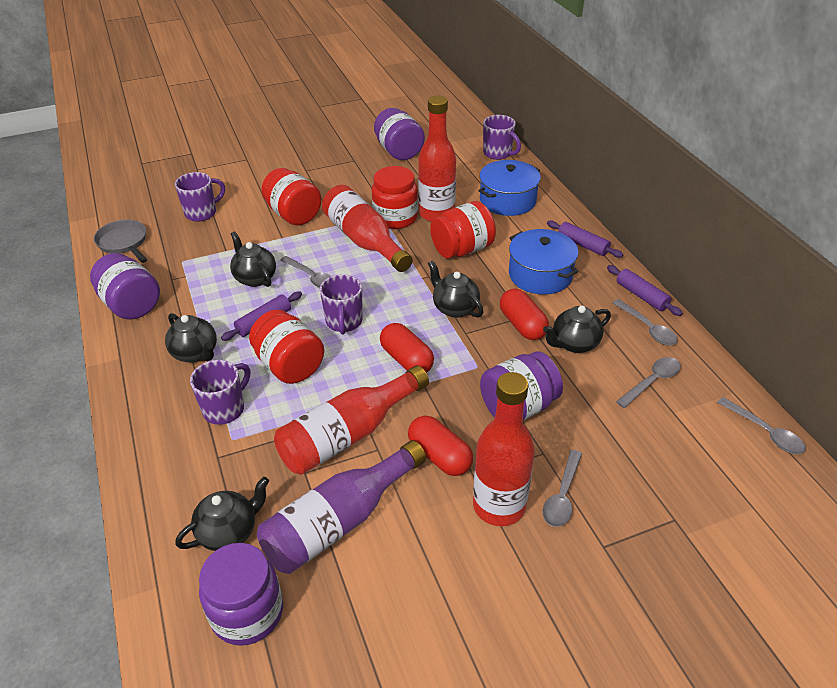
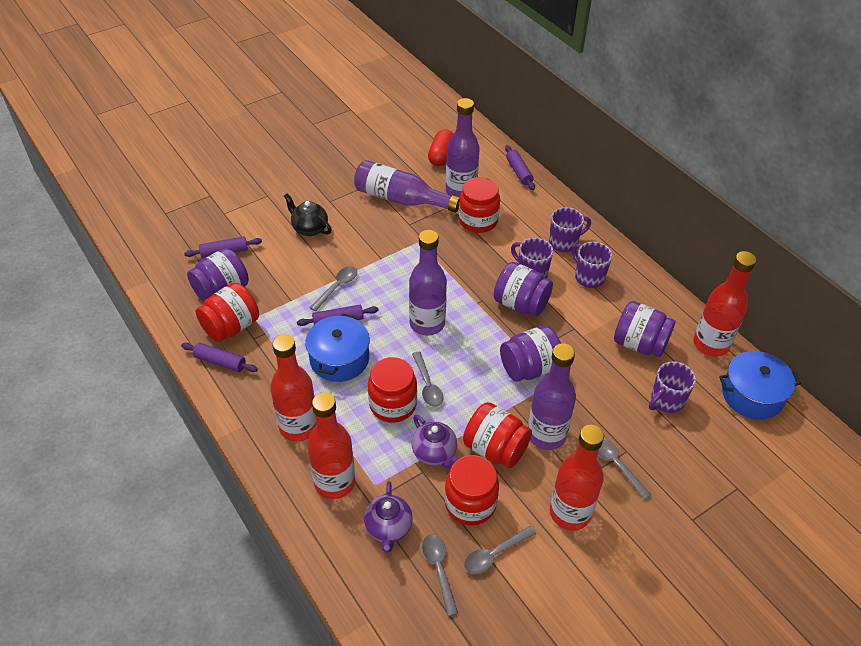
black teapot: [165,313,217,362] [175,477,269,551] [230,231,276,287] [428,260,484,318] [543,306,611,353] = 5 -> [284,194,332,236] = 1
grey pan: [94,220,147,263] = 1 -> none = 0
purple bottle: [257,440,426,574] = 1 -> [354,160,460,213] [409,230,447,335] [446,98,480,197] [528,343,576,450] = 4
purple rolling pin: [221,292,302,341] [547,220,623,258] [607,265,683,316] = 3 -> [181,343,258,372] [184,236,262,258] [297,305,378,326] [505,145,535,190] = 4
purple teapot: none = 0 -> [364,481,413,553] [412,414,458,469] = 2
red capsule: [380,323,434,373] [408,416,473,476] [500,289,549,340] = 3 -> [428,129,453,166] = 1
red jar: [249,310,324,384] [261,168,322,225] [372,166,418,229] [430,201,496,259] = 4 -> [196,282,259,342] [368,357,417,423] [445,455,499,526] [459,177,500,233] [463,402,532,468] = 5

